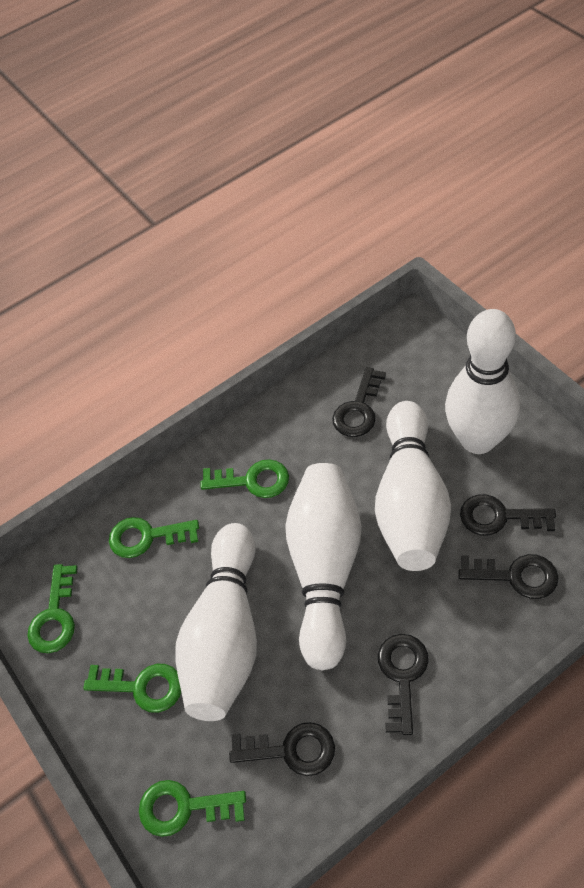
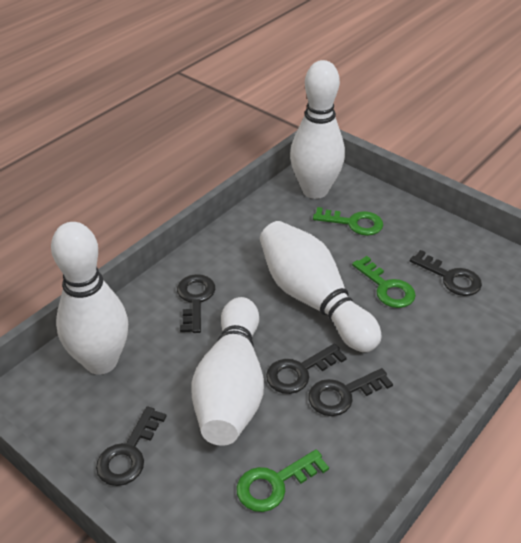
green key: [27,564,77,653] [83,664,181,713] [109,517,199,558] [139,780,246,837] [201,459,289,498] = 5 -> [236,449,329,512] [313,207,383,236] [352,256,416,308] = 3

